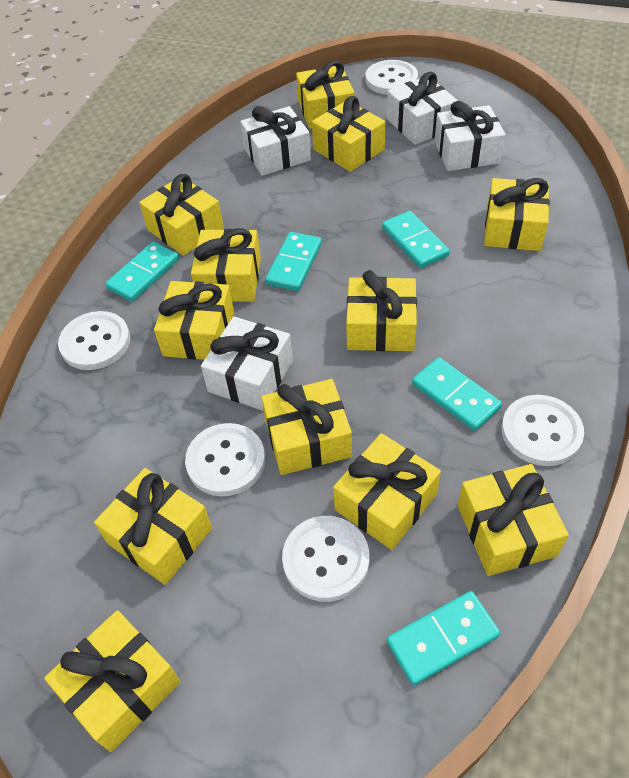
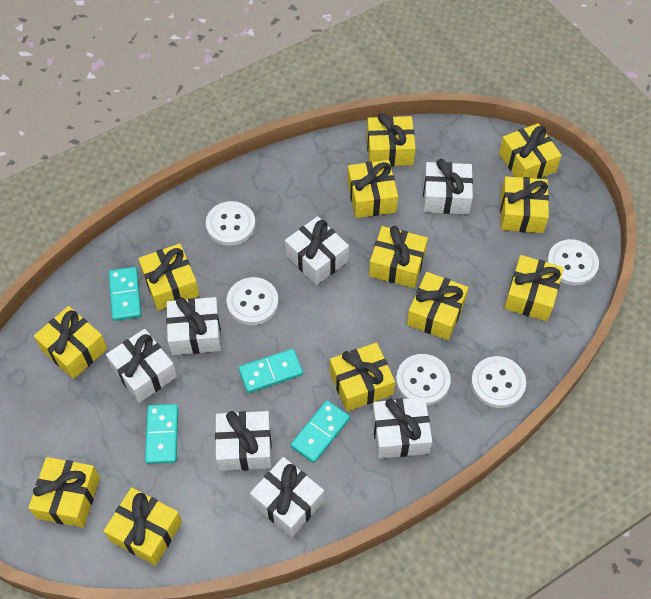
turquoise domino: [105,242,179,302] [265,232,322,291] [382,211,450,268] [387,591,500,685] [412,357,502,431] = 5 -> [109,267,141,321] [145,404,178,464] [238,349,303,393] [290,400,350,463] = 4
white gift: [201,317,293,411] [240,106,311,176] [387,72,458,145] [434,101,506,171] = 4 -> [106,329,177,403] [166,297,221,355] [215,411,272,471] [250,457,324,537] [285,216,349,285] [372,397,432,459] [423,159,473,214] = 7

